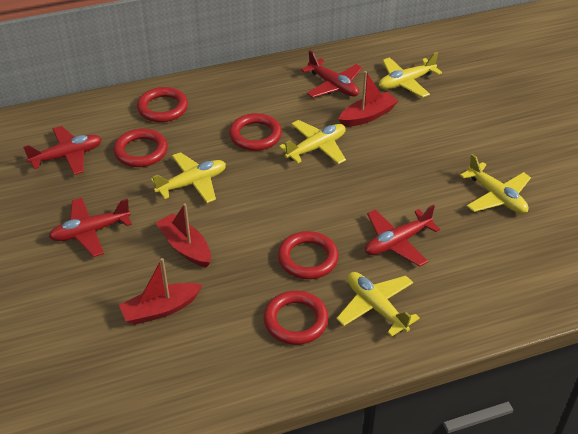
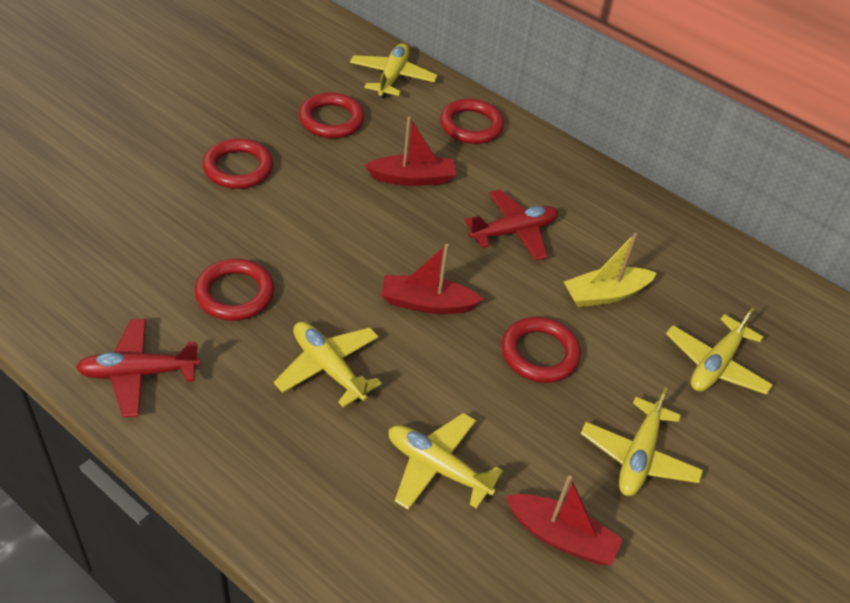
red plane: [23,126,102,175] [49,198,132,257] [301,50,362,98] [365,205,440,267] = 4 -> [76,319,200,417] [464,189,558,261] = 2
yellow boat: none = 0 -> [564,233,657,307] = 1

